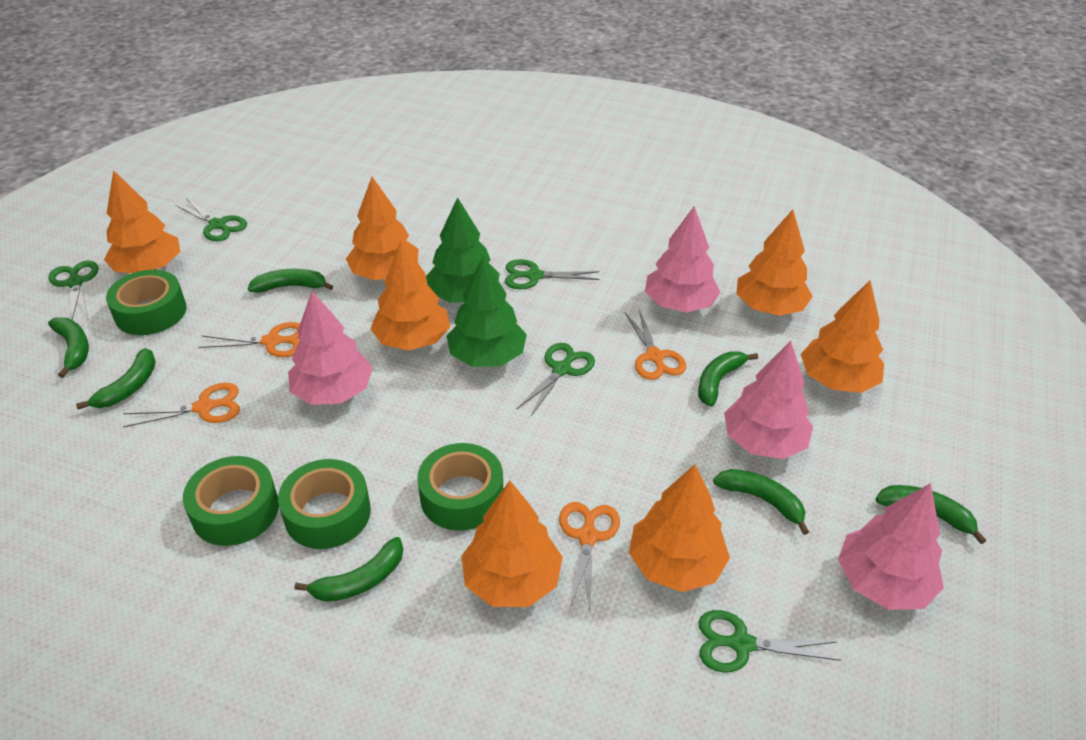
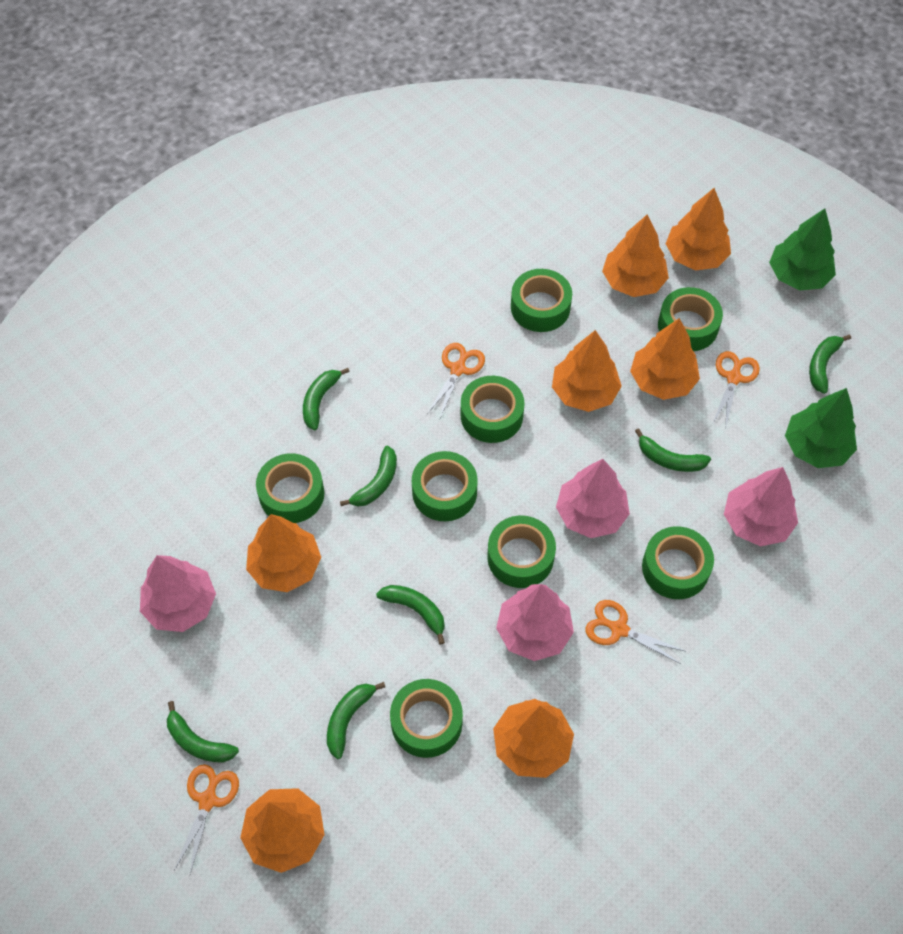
green scissors: [49,261,99,320] [175,198,247,241] [505,259,600,289] [516,343,595,416] [698,610,841,673] = 5 -> none = 0
green tape: [106,270,187,335] [183,456,279,546] [278,459,371,549] [418,443,503,531] = 4 -> [256,453,324,523] [390,679,463,758] [412,451,478,521] [461,376,525,443] [487,515,556,588] [511,269,572,332] [642,526,714,599] [658,287,723,351] = 8

